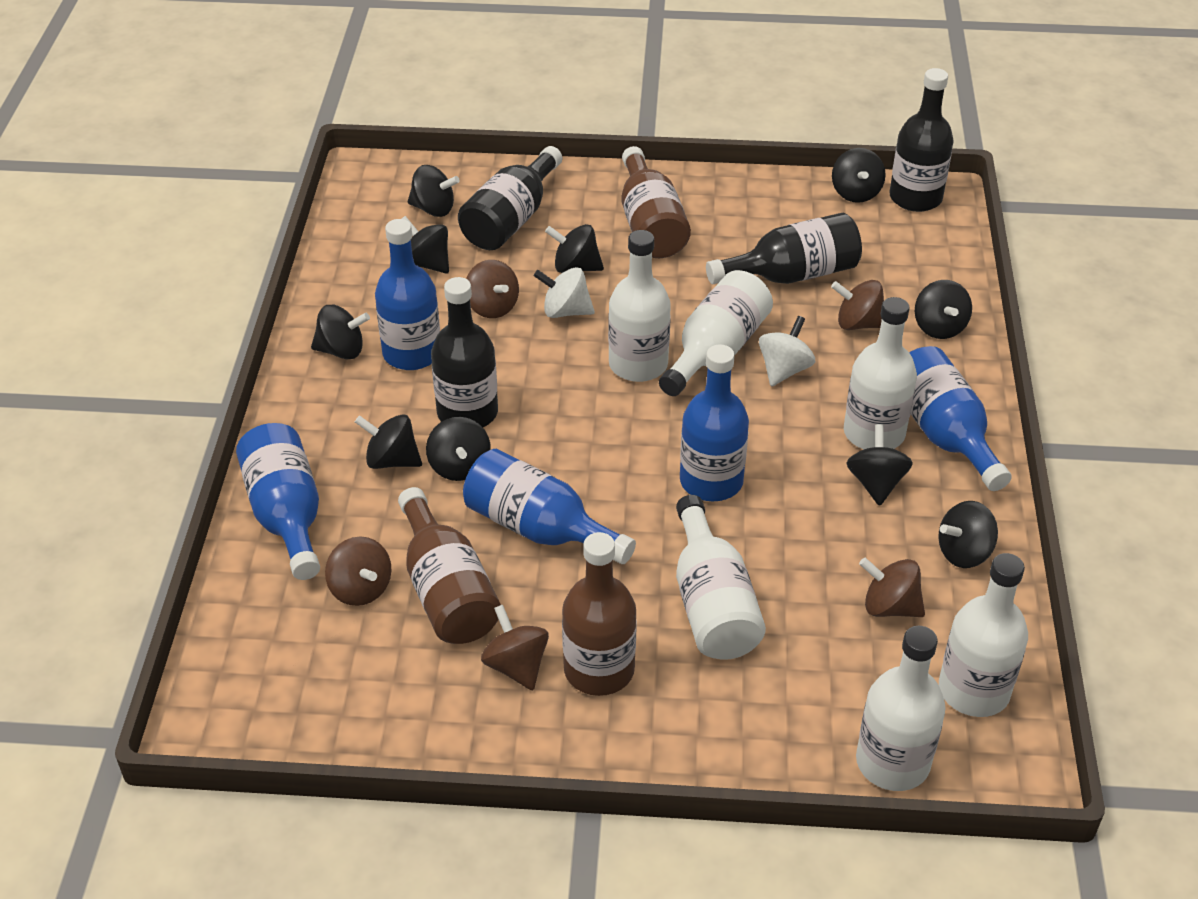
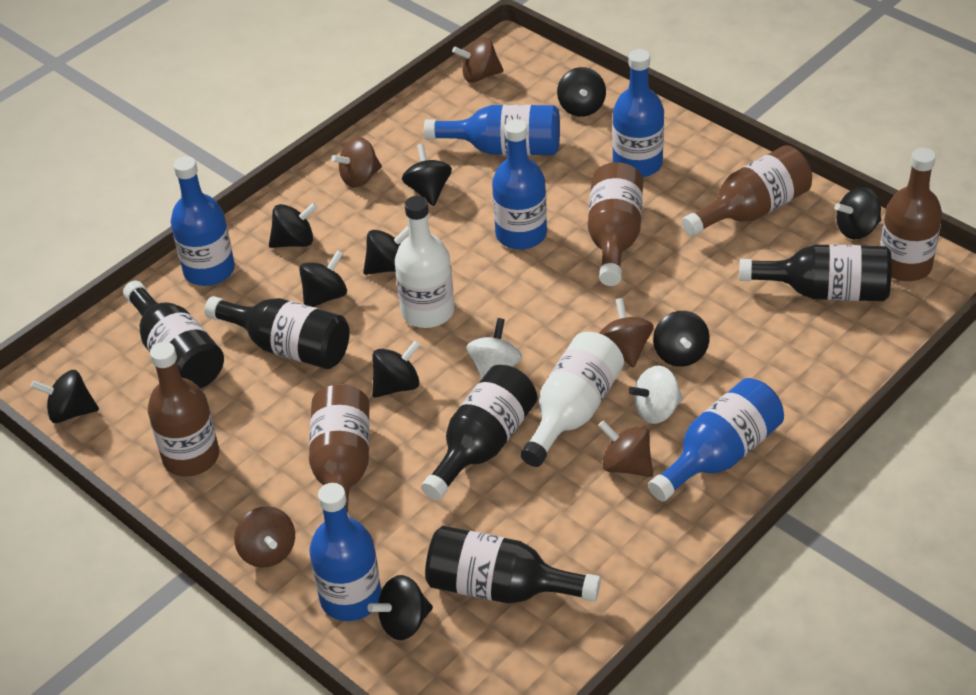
black bottle: [431,277,498,427] [458,146,562,250] [706,213,862,284] [890,68,954,212] = 4 -> [123,281,224,388] [204,296,350,369] [421,365,537,501] [425,526,601,603] [739,244,892,301] = 5
blue bottle: [236,423,320,580] [375,219,440,370] [463,449,636,564] [680,344,749,501] [909,346,1012,491] = 5 -> [171,156,235,286] [309,483,381,621] [424,105,560,155] [492,119,547,250] [612,49,664,177] [648,378,784,502] = 6
brown bottle: [398,487,501,644] [562,532,637,696] [621,146,691,258] = 3 -> [148,342,219,477] [309,384,370,522] [588,162,643,286] [682,145,812,237] [880,148,942,281] = 5
white bottle: [608,230,671,382] [659,270,773,396] [676,495,766,660] [844,297,917,449] [856,626,946,791] [939,553,1028,717] = 6 -> [395,196,454,328] [520,332,624,467] = 2

